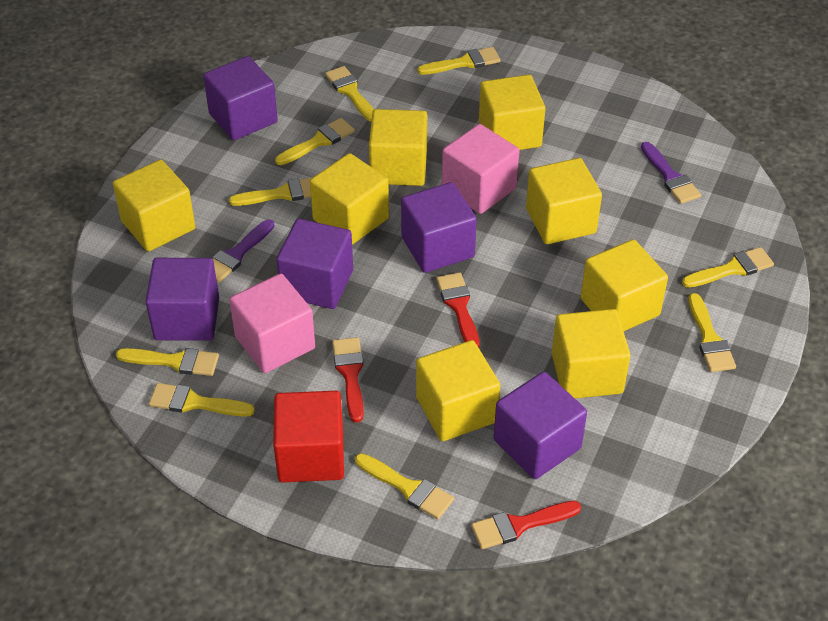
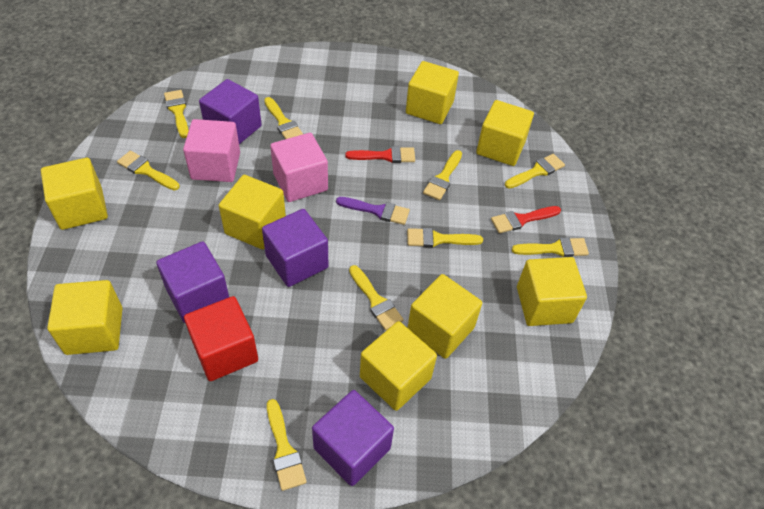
purple brush: [213,219,275,283] [641,142,701,204] = 2 -> [336,197,410,225] = 1
purple cube: [145,258,219,341] [203,56,278,140] [277,219,353,309] [401,182,477,273] [494,372,587,479] = 5 -> [156,241,229,323] [199,79,262,144] [262,209,328,287] [312,390,394,486] = 4
red brush: [332,337,364,423] [436,272,480,348] [471,501,581,549] = 3 -> [345,146,415,163] [491,206,561,233] = 2

